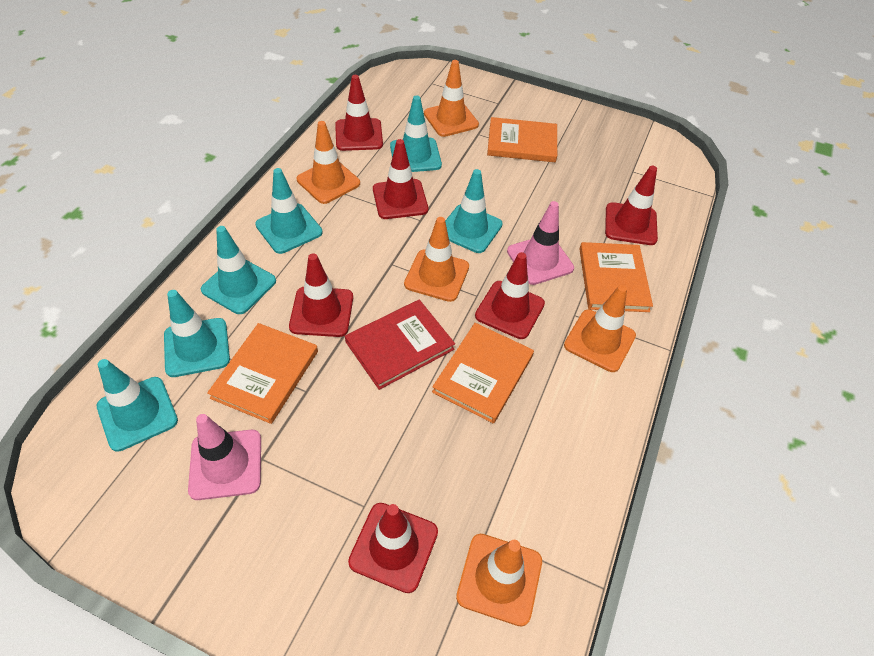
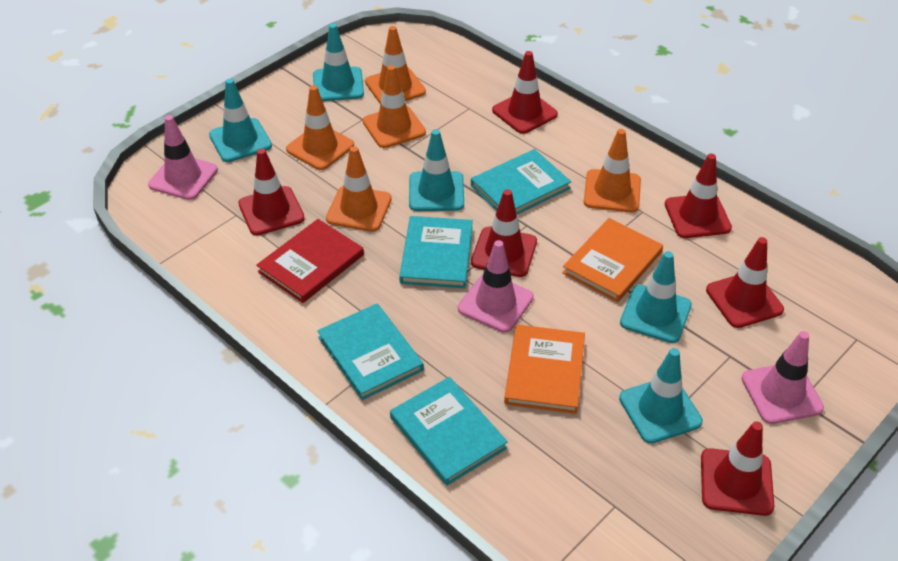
orange book: [207,323,318,424] [432,323,534,423] [487,117,557,162] [579,242,653,312] = 4 -> [504,325,585,414] [562,218,663,302] = 2
pink traffic cone: [188,414,261,500] [507,201,574,285] = 2 -> [148,115,218,200] [458,240,534,333] [741,331,824,424] = 3
turquoise book: none = 0 -> [317,304,424,400] [390,377,508,486] [399,216,473,288] [471,149,571,214] = 4
turquoise traffic cone: [97,359,178,452] [164,290,230,377] [201,226,276,314] [255,168,322,254] [390,95,442,172] [445,169,503,253] = 6 -> [209,79,272,162] [313,24,364,101] [409,129,464,211] [619,348,703,443] [620,251,692,343] = 5

